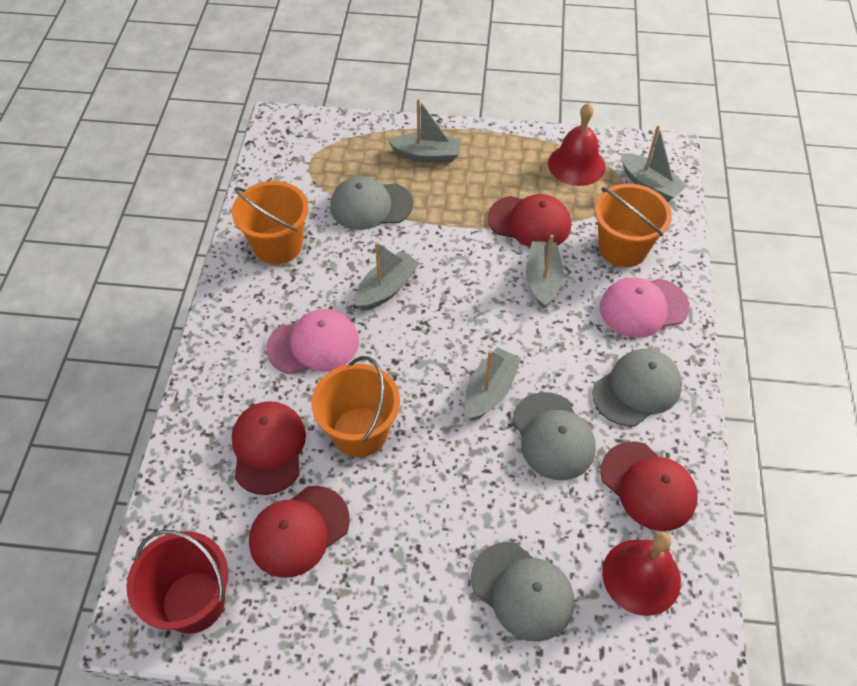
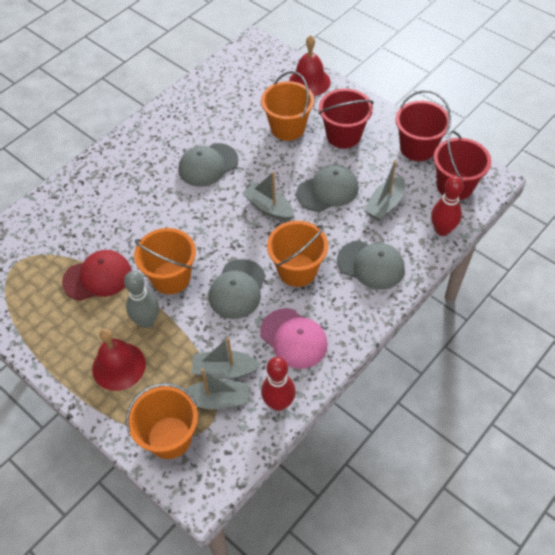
grey boat: [355,242,420,311] [388,98,461,163] [465,347,521,421] [526,235,564,309] [621,125,688,202] = 5 -> [186,369,248,409] [192,337,261,379] [242,172,294,221] [364,160,405,221] = 4
grey bowling pin: none = 0 -> [124,271,159,328] = 1
orange bucket: [232,181,309,264] [311,356,400,457] [595,184,672,267] = 3 -> [126,383,198,459] [134,228,196,294] [261,71,314,141] [267,221,328,287] = 4
pink cap: [266,309,359,374] [600,277,689,338] = 2 -> [260,308,328,369] = 1
red bowling pin: none = 0 -> [261,357,296,411] [431,176,464,236] = 2
red bucket: [127,530,228,634] = 1 -> [319,88,374,148] [395,90,451,161] [433,131,491,200] = 3
red cap: [232,401,306,495] [249,486,350,578] [488,194,571,247] [600,442,698,531] = 4 -> [62,250,131,301] = 1

